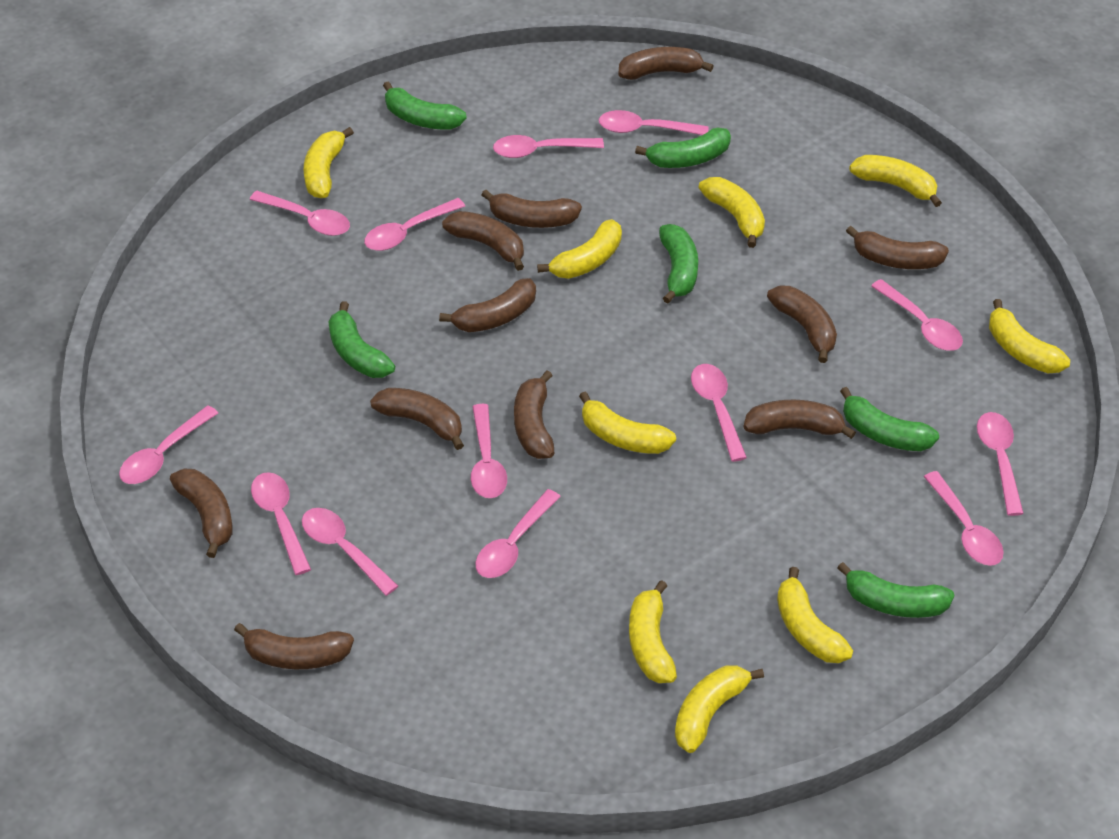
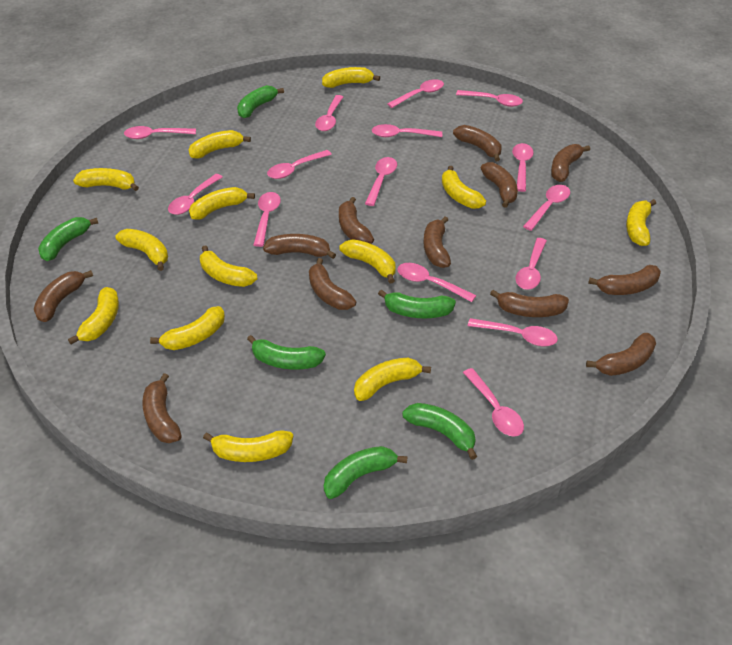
brown banana: [170,469,233,558] [234,623,354,669] [370,388,464,450] [439,278,536,332] [442,211,524,271] [482,190,582,228] [514,371,554,459] [618,47,713,80] [743,400,856,439] [767,286,837,363] [846,226,949,269] = 11 -> [34,270,93,322] [142,373,182,443] [263,234,336,259] [309,258,356,310] [339,197,374,244] [424,216,451,268] [453,125,501,161] [481,162,518,208] [490,290,569,317] [551,144,590,182] [586,333,656,376] [588,265,661,295] = 12
pink spoon: [119,405,218,484] [250,191,350,236] [251,472,311,575] [302,508,398,596] [364,198,465,251] [471,404,507,498] [476,489,561,578] [493,135,604,158] [599,110,709,135] [691,364,747,462] [871,279,963,351] [924,471,1004,566] [977,412,1024,516] = 13 -> [124,126,196,139] [168,174,222,215] [253,192,281,247] [267,150,332,179] [315,95,343,131] [365,157,397,206] [372,124,442,137] [387,79,444,108] [397,263,476,302] [456,90,523,107] [463,368,524,437] [468,318,558,346] [512,143,534,192] [515,238,547,290] [523,185,570,231] = 15
yellow banana: [304,127,354,198] [537,219,622,279] [579,391,676,454] [629,580,677,683] [675,666,764,753] [699,177,765,248] [777,567,853,663] [849,155,942,207] [989,299,1070,373] = 9 -> [68,287,119,344] [73,168,139,191] [115,229,168,271] [150,306,225,350] [188,130,251,158] [189,187,255,219] [200,245,257,287] [203,430,293,462] [322,67,380,88] [340,239,396,283] [354,358,431,401] [442,166,486,209] [626,199,656,246] = 13

